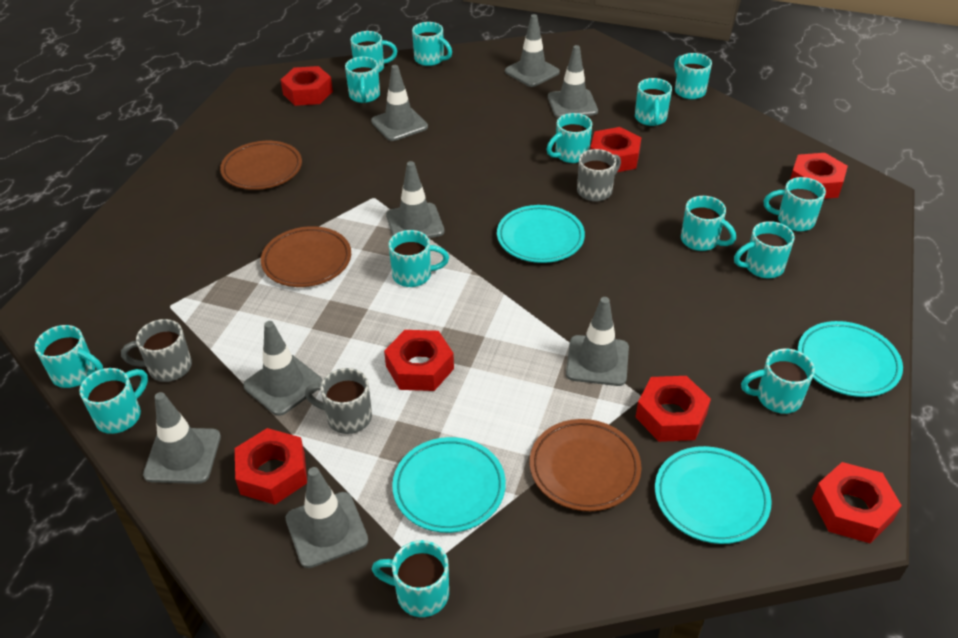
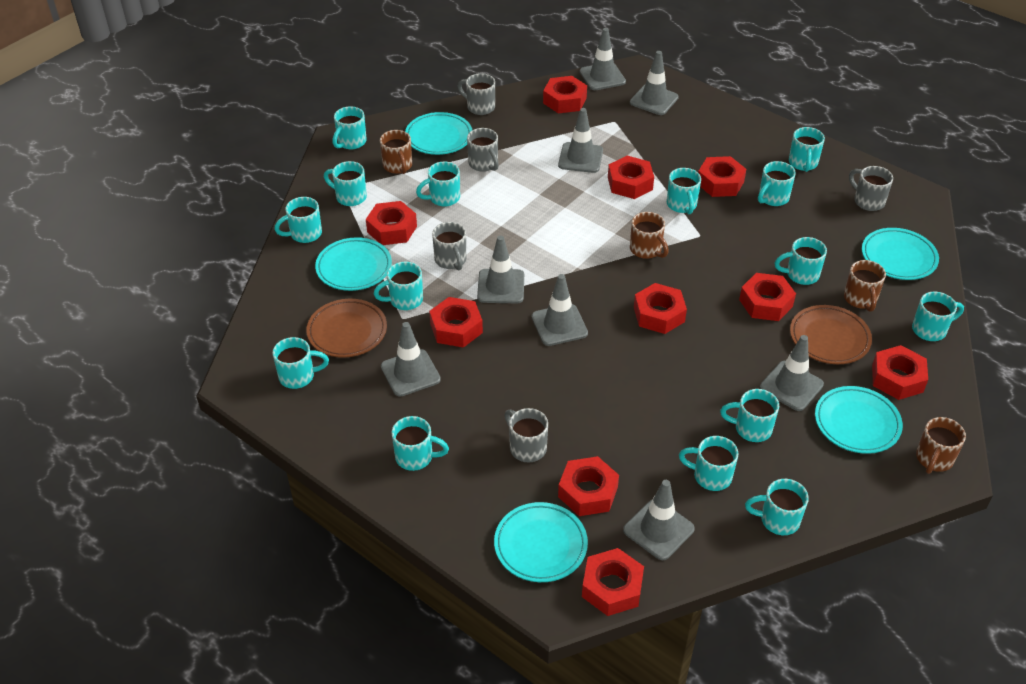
brown mug: none = 0 -> [380,130,412,174] [630,212,669,259] [844,260,886,312] [916,417,966,474] = 4
brown plate: [220,141,302,190] [261,226,351,287] [530,419,641,511] = 3 -> [306,299,387,358] [790,305,872,364] = 2
grey mug: [121,319,192,382] [305,368,372,434] [577,149,621,202] = 3 -> [432,222,466,270] [458,73,495,115] [467,128,499,172] [504,408,548,462] [849,166,893,211] = 5
red nut: [235,428,307,505] [281,66,333,106] [384,330,454,391] [590,127,642,172] [635,376,711,442] [790,153,848,199] [812,462,902,543] = 7 -> [366,201,417,245] [429,297,483,348] [543,76,587,113] [558,456,619,516] [582,548,644,616] [608,156,654,199] [634,283,687,334] [698,156,746,197] [739,273,796,321] [872,345,928,400] = 10
turquoise mug: [35,325,103,388] [79,368,148,434] [345,57,380,103] [350,31,397,73] [372,540,449,617] [388,230,449,287] [412,22,452,66] [547,113,592,163] [635,78,672,126] [674,53,712,99] [681,196,736,251] [734,221,795,278] [741,348,815,414] [764,177,826,231] = 14 -> [273,337,329,389] [274,197,322,243] [324,161,367,206] [332,106,367,149] [374,262,423,310] [391,416,449,471] [416,161,460,207] [667,168,701,214] [679,436,739,491] [720,389,779,442] [745,479,809,535] [758,161,796,206] [775,237,827,285] [789,127,825,172] [912,292,964,341] = 15
turquoise plate: [392,437,506,533] [497,205,585,263] [655,446,772,544] [798,321,903,397] = 4 -> [315,237,392,291] [405,112,472,155] [494,502,588,582] [815,386,903,454] [862,228,939,280] = 5

